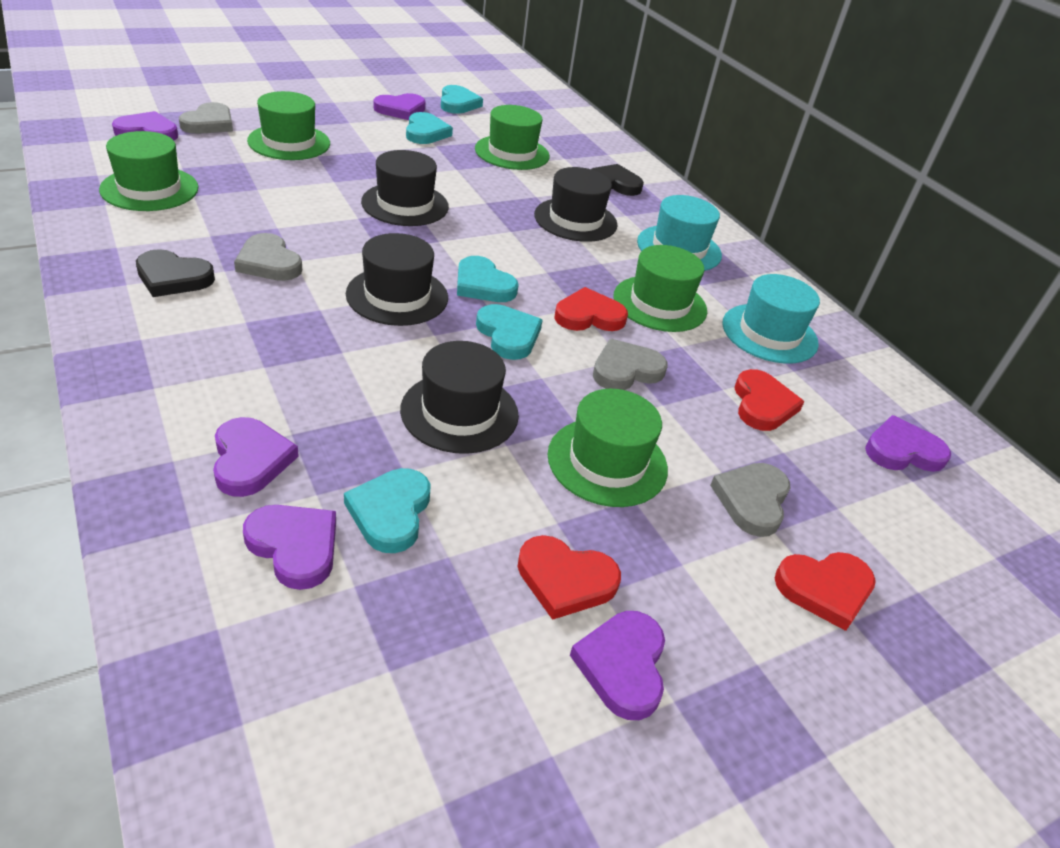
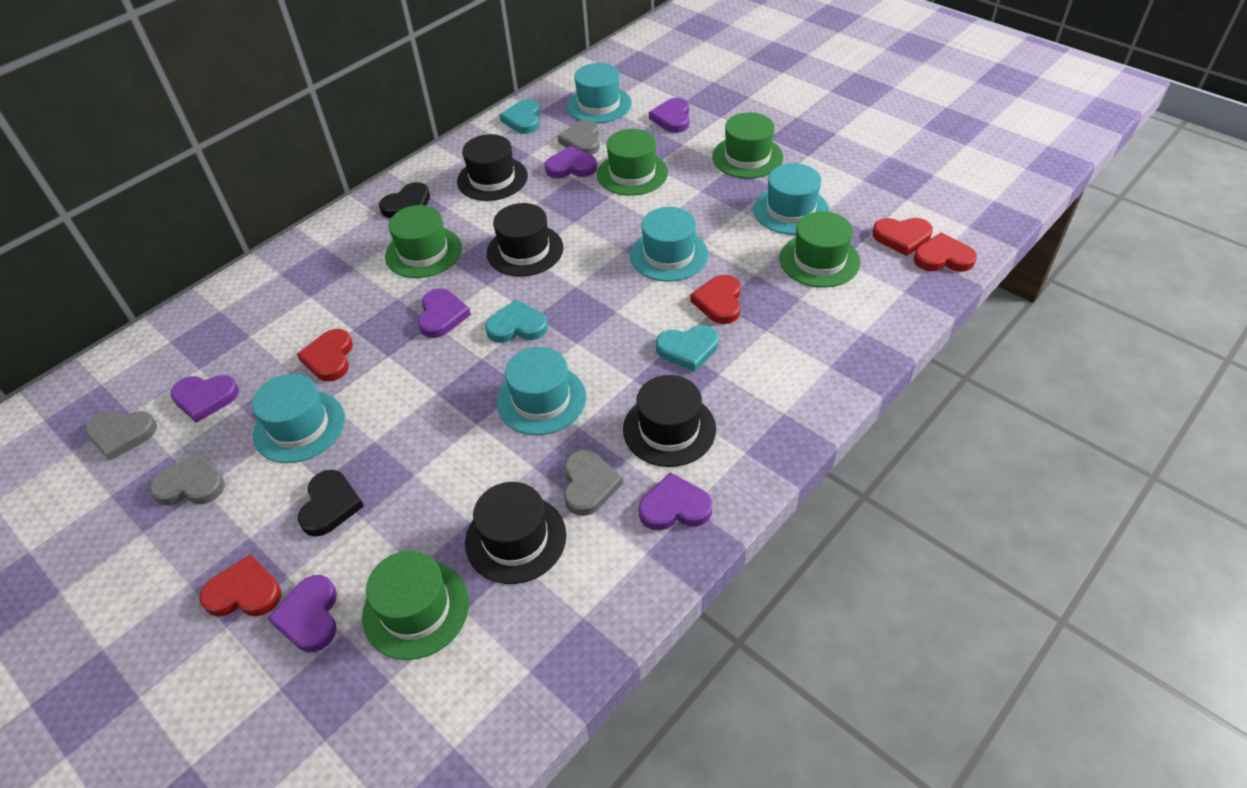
red heart: [518,535,621,620] [555,287,628,331] [734,369,804,431] [775,552,876,631] = 4 -> [199,554,281,617] [297,329,353,382] [690,275,741,324] [872,218,933,256] [914,233,977,272] = 5
turquoise hat: [637,195,722,271] [722,274,820,364] = 2 -> [252,374,345,463] [497,347,586,435] [567,63,632,123] [630,207,708,282] [753,163,829,235] = 5
turquoise heart: [344,468,430,553] [406,112,453,144] [441,85,483,114] [457,256,519,302] [476,304,543,360] = 5 -> [485,300,548,343] [499,99,540,134] [656,325,719,372] = 3

